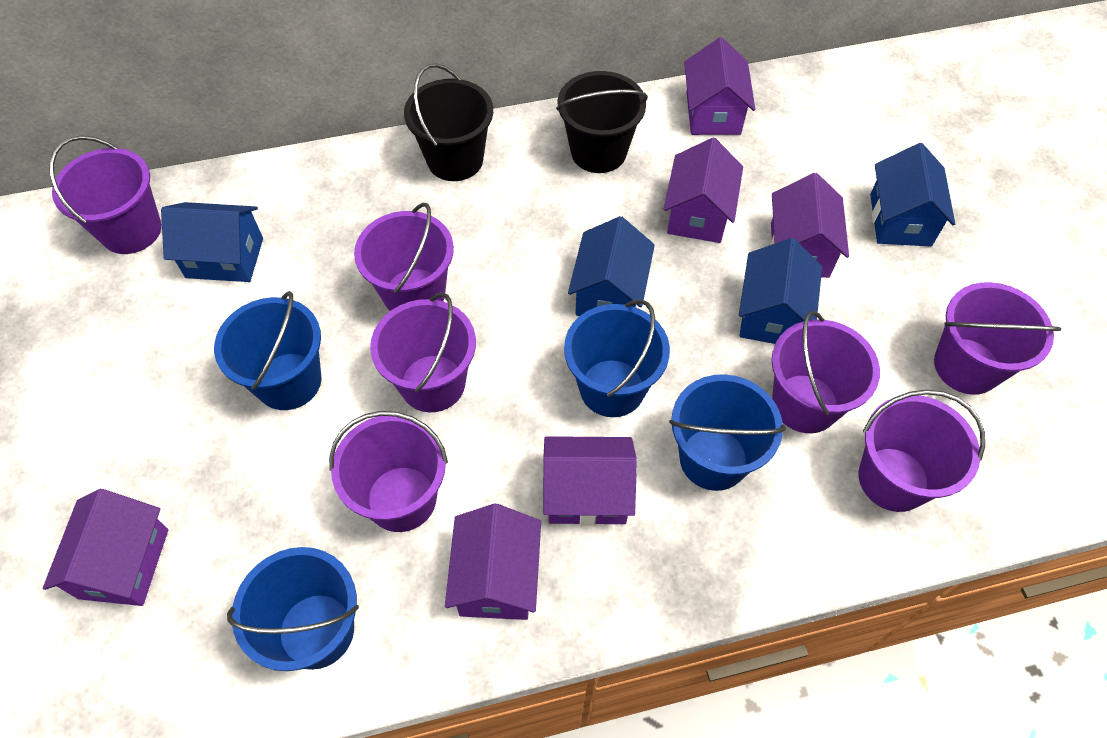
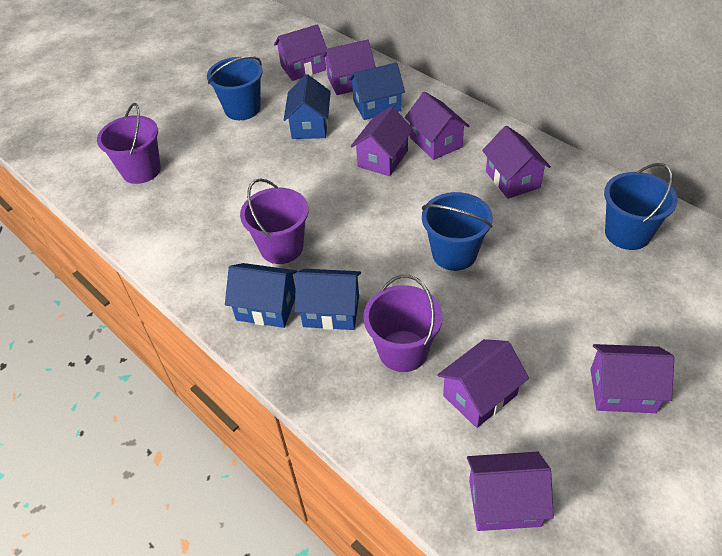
black bucket: [404,63,493,181] [556,71,648,173] = 2 -> none = 0
blue bucket: [214,291,321,410] [227,547,359,671] [564,299,670,417] [669,374,786,491] = 4 -> [207,56,263,120] [422,192,493,271] [604,163,678,250] = 3
purple bucket: [49,136,161,254] [329,411,448,532] [354,202,454,311] [370,292,476,412] [771,311,880,433] [859,390,985,512] [934,282,1061,395] = 7 -> [97,103,161,184] [240,178,309,264] [363,275,443,372] = 3
purple house: [43,489,168,606] [445,504,541,620] [543,436,637,526] [664,138,743,243] [684,37,755,135] [771,173,849,278] = 6 -> [274,24,327,81] [322,39,376,95] [351,106,413,176] [405,92,469,160] [437,339,529,428] [467,451,554,531] [482,126,551,199] [590,344,674,413] = 8

